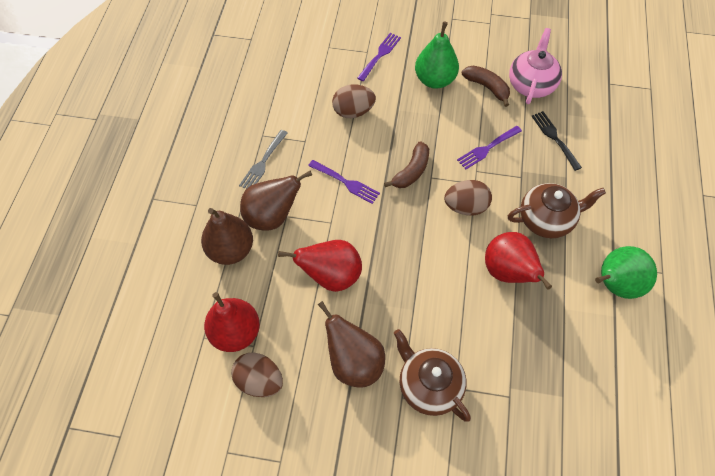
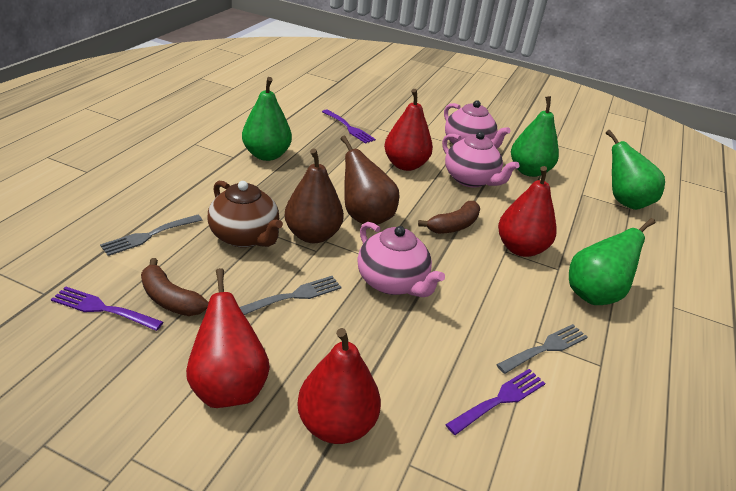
black fork: [532,111,582,171] = 1 -> none = 0
brown egg: [231,352,283,397] [332,85,376,118] [444,180,492,215] = 3 -> none = 0
brown pear: [201,208,253,265] [240,171,312,231] [318,301,385,388] = 3 -> [285,148,344,243] [341,136,399,225] = 2
brown teapot: [394,329,471,422] [508,183,606,238] = 2 -> [207,181,283,248] = 1
green pear: [415,21,459,89] [595,246,657,299] = 2 -> [242,77,292,161] [511,96,559,177] [569,218,655,305] [606,130,665,210] = 4
grey fork: [239,130,288,189] = 1 -> [100,215,202,256] [239,276,342,315] [496,324,587,374] = 3
pink teapot: [509,28,562,104] = 1 -> [357,222,445,297] [442,132,519,188] [444,100,511,148] = 3
red pear: [204,292,260,352] [278,240,362,292] [485,232,552,290] = 3 -> [186,268,270,408] [297,328,381,444] [384,89,433,171] [498,166,557,257] = 4

